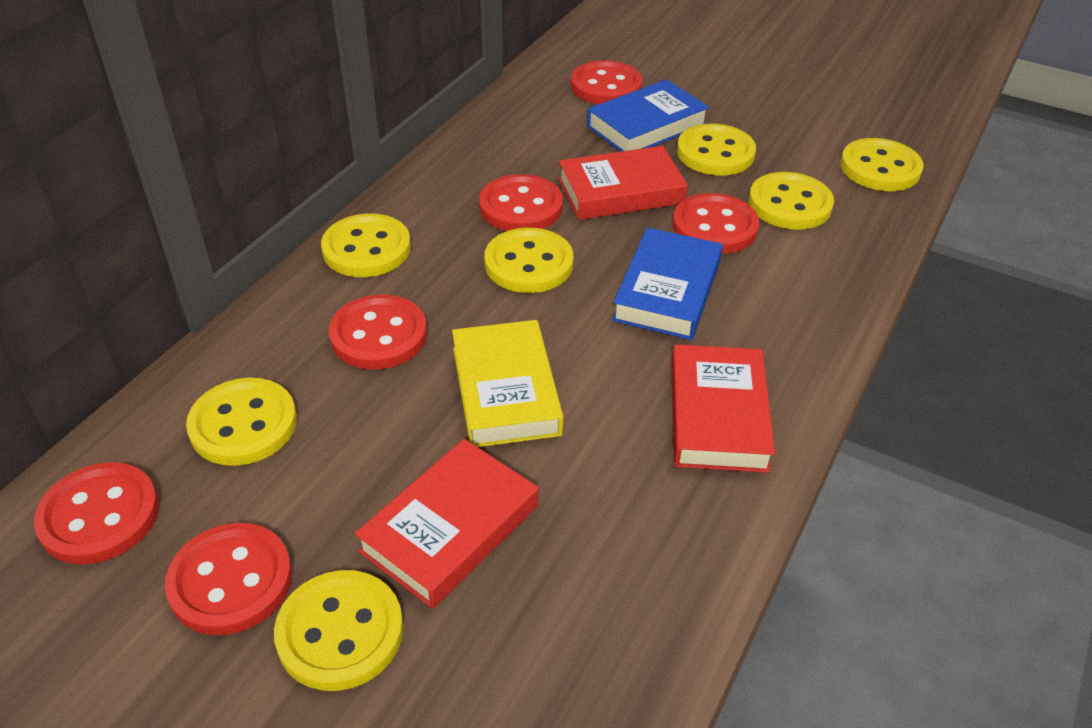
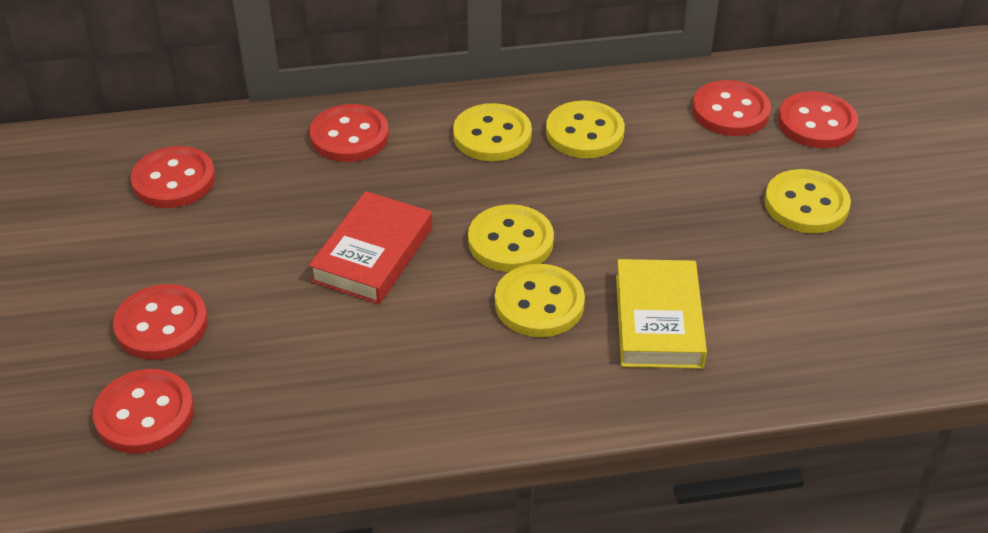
blue book: [587,79,709,152] [612,227,723,340] = 2 -> none = 0
red book: [355,439,538,609] [558,146,688,220] [671,344,775,473] = 3 -> [309,191,432,304] = 1
yellow button: [186,378,297,466] [274,570,403,691] [321,213,411,277] [484,228,573,293] [677,124,756,176] [749,172,834,230] [840,138,924,191] = 7 -> [453,103,532,161] [468,204,554,272] [495,264,585,337] [546,100,625,158] [764,169,851,233] = 5

